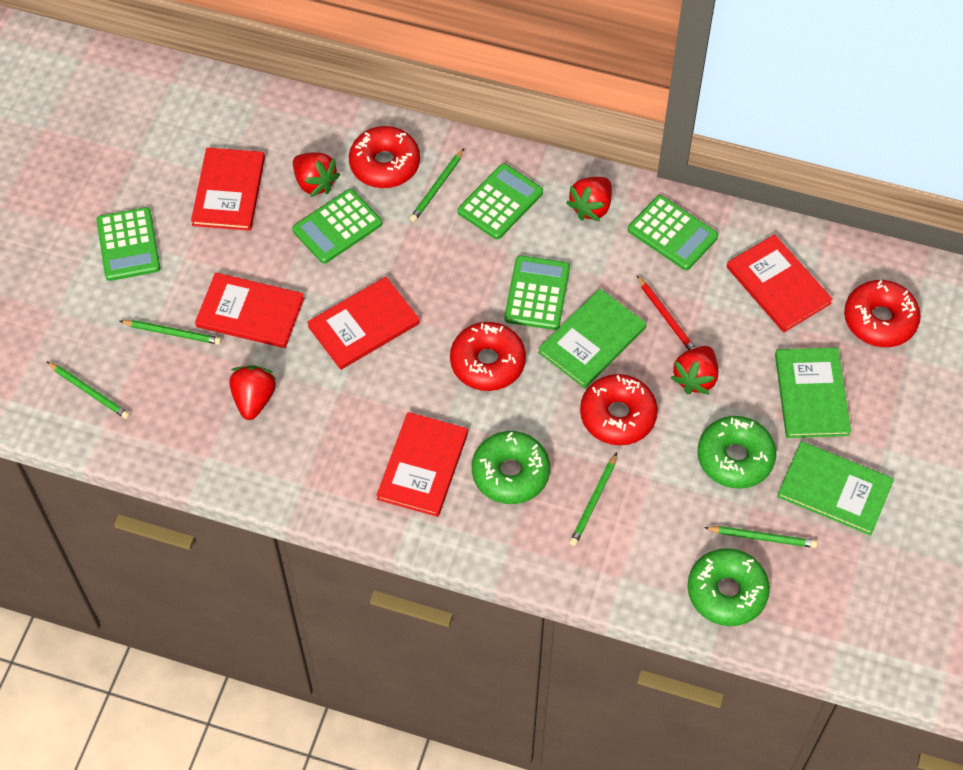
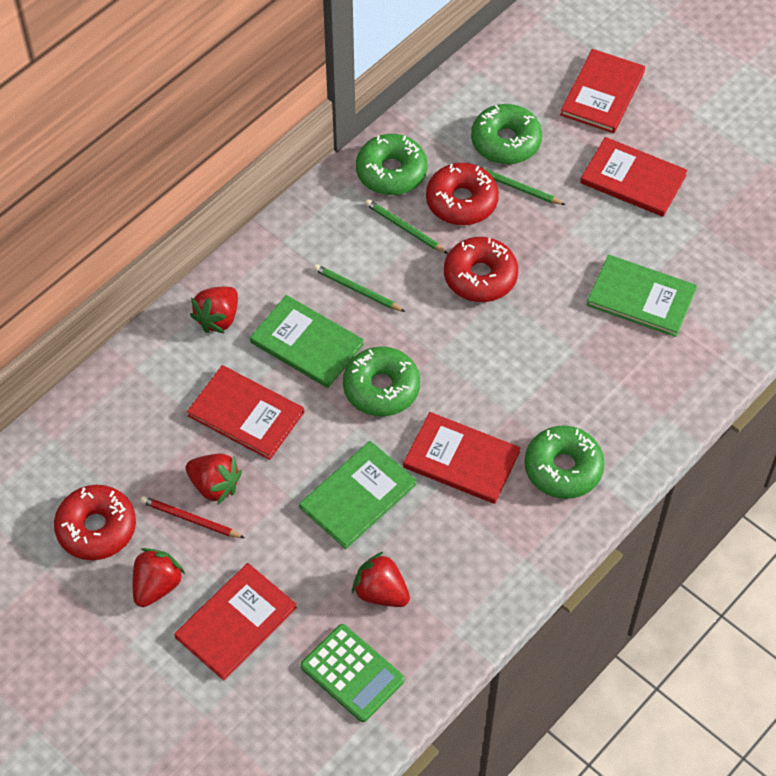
green calculator: [97,207,160,281] [292,189,382,264] [458,163,543,240] [504,255,570,330] [628,195,718,270] = 5 -> [301,624,404,722] = 1
green donut: [472,431,550,504] [688,548,770,626] [697,416,776,489] = 3 -> [343,347,420,416] [356,134,428,195] [471,104,542,164] [524,426,605,499] = 4
green pencil: [46,361,130,419] [120,320,222,345] [410,149,464,222] [570,453,617,546] [704,526,817,548] = 5 -> [313,264,405,312] [365,199,448,254] [479,166,565,205] = 3
red donut: [349,126,420,188] [450,322,526,391] [580,374,658,445] [844,280,921,347] = 4 -> [54,485,136,560] [426,163,499,225] [444,237,518,302] = 3

